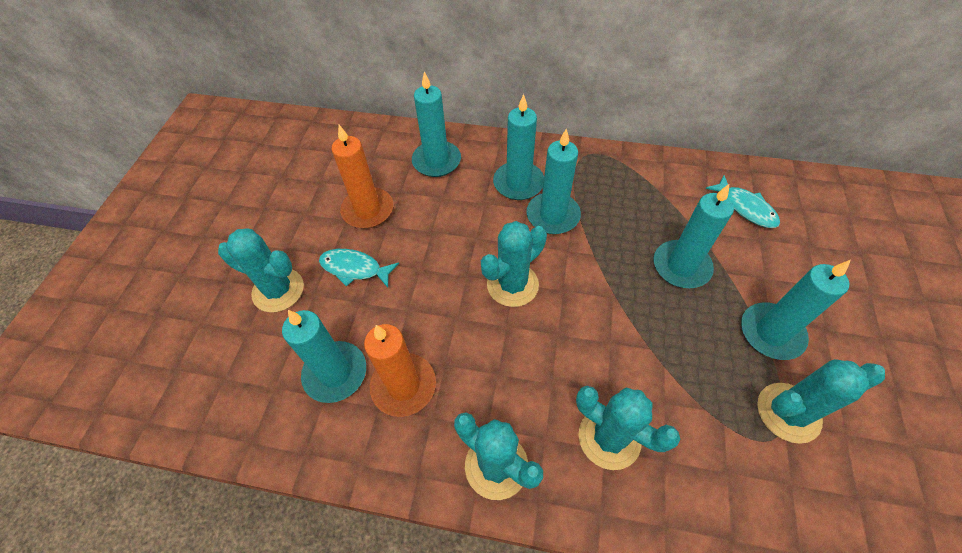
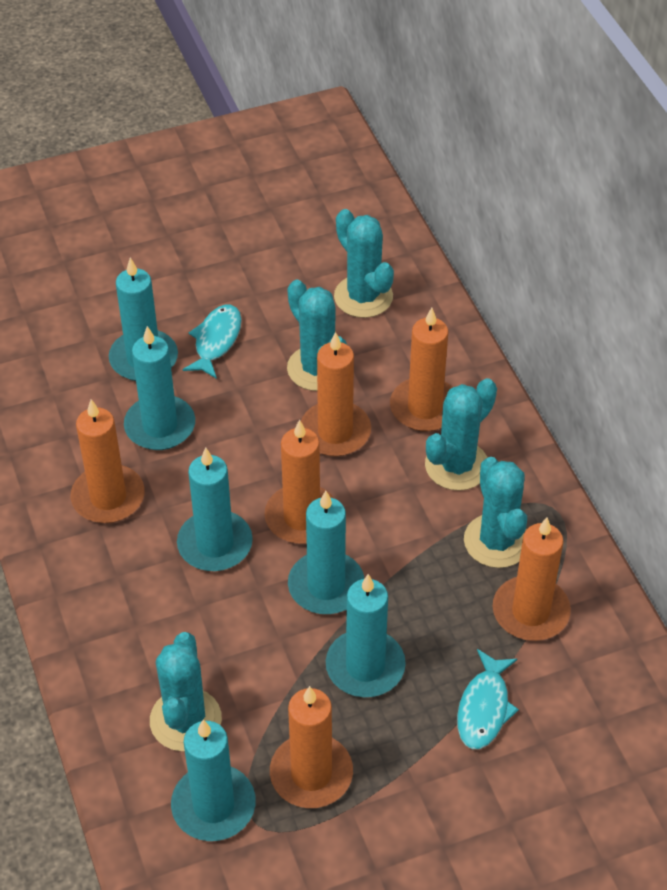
orange candle: [332,125,393,228] [364,324,436,417] = 2 -> [71,399,145,523] [264,419,335,544] [270,686,353,808] [301,332,371,457] [390,308,453,432] [493,517,571,641] = 6

